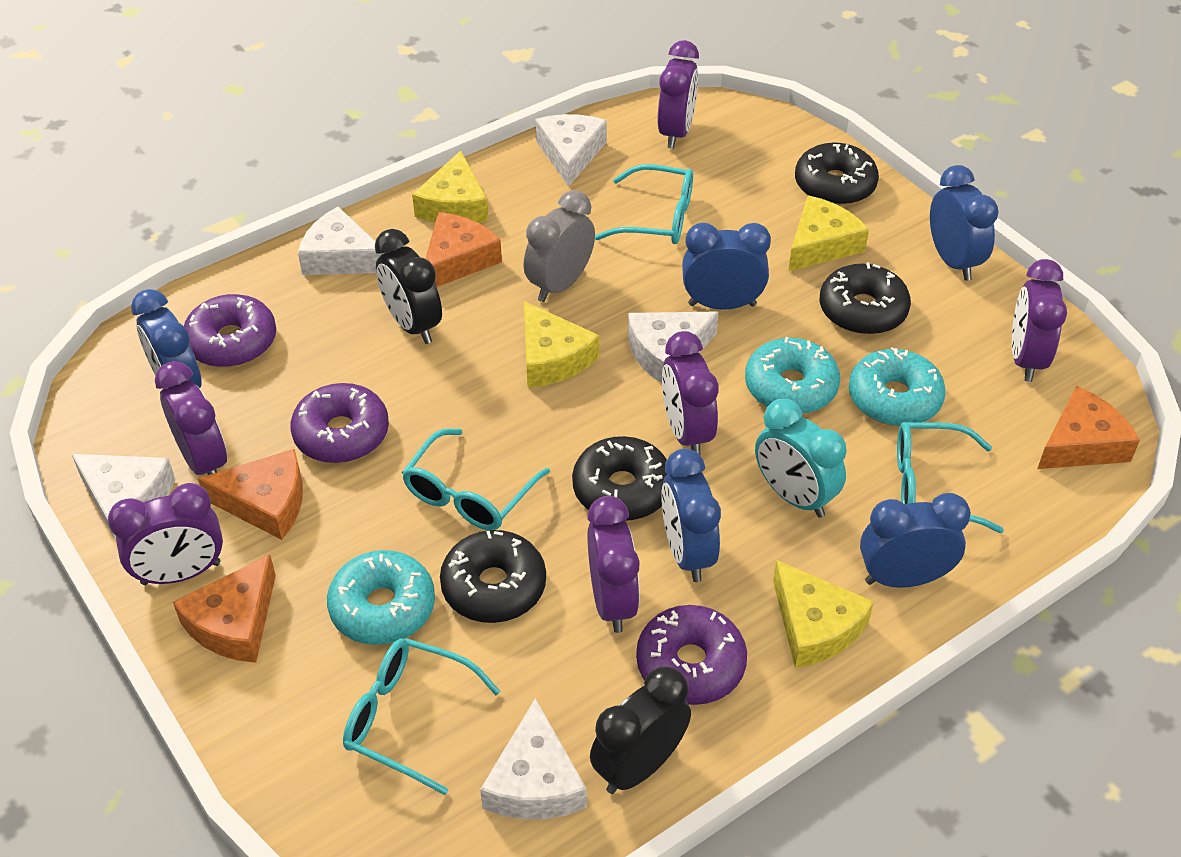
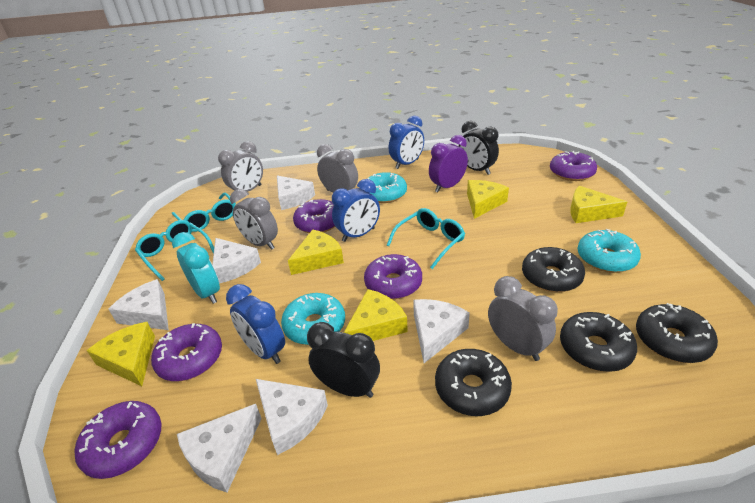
blue clock: [131,289,202,388] [661,449,721,582] [682,223,771,310] [860,493,971,588] [930,165,999,281] = 5 -> [226,284,285,364] [332,179,380,242] [389,116,424,169] = 3
grey clock: [524,190,595,302] = 1 -> [218,141,263,192] [230,189,278,250] [317,144,358,193] [488,276,558,361] = 4
orange cheese: [173,554,276,663] [198,449,303,540] [426,212,502,287] [1037,386,1140,469] = 4 -> none = 0
purple clock: [108,483,223,585] [155,361,227,475] [587,496,640,633] [658,40,699,149] [662,331,719,456] [1012,259,1067,382] = 6 -> [429,135,468,192] = 1
purple donut: [184,294,276,367] [290,383,389,463] [636,605,747,705] = 3 -> [75,401,161,479] [151,323,222,381] [293,199,335,233] [364,254,422,299] [550,151,597,181] = 5
turquoise glasses: [343,638,500,795] [402,428,550,530] [595,164,693,244] [897,422,1004,533] = 4 -> [135,220,214,281] [172,193,236,232] [387,208,465,269] = 3
white cheese: [72,454,176,540] [298,207,384,275] [480,698,587,819] [535,114,607,186] [628,312,719,383] = 5 -> [109,279,169,330] [177,404,262,492] [212,238,261,283] [256,379,328,455] [277,175,315,210] [413,299,470,363] = 6
yellow cheese: [412,150,489,223] [524,301,599,387] [773,560,874,668] [788,195,869,271] = 4 -> [86,322,155,386] [288,230,344,275] [344,289,408,341] [467,180,509,219] [570,186,627,223] = 5

